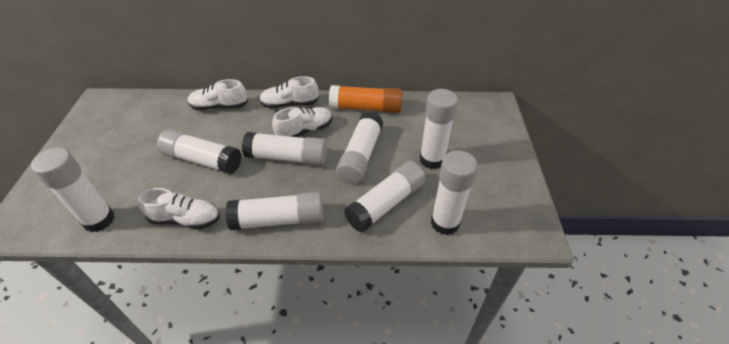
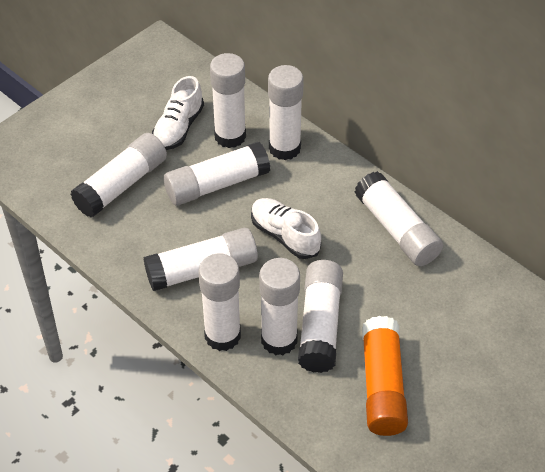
white glue stick: [31,148,115,232] [157,129,242,174] [226,192,323,230] [242,132,327,165] [336,112,383,184] [344,161,426,232] [419,89,458,169] [431,151,478,235] = 8 -> [71,133,167,217] [143,228,258,291] [164,142,270,205] [198,253,241,351] [210,53,246,148] [259,258,300,355] [268,65,304,160] [298,260,343,373] [355,171,443,266] = 9
white shoe: [138,188,220,229] [188,79,248,110] [259,76,319,108] [272,107,332,137] = 4 -> [152,76,204,150] [251,198,321,259] = 2

